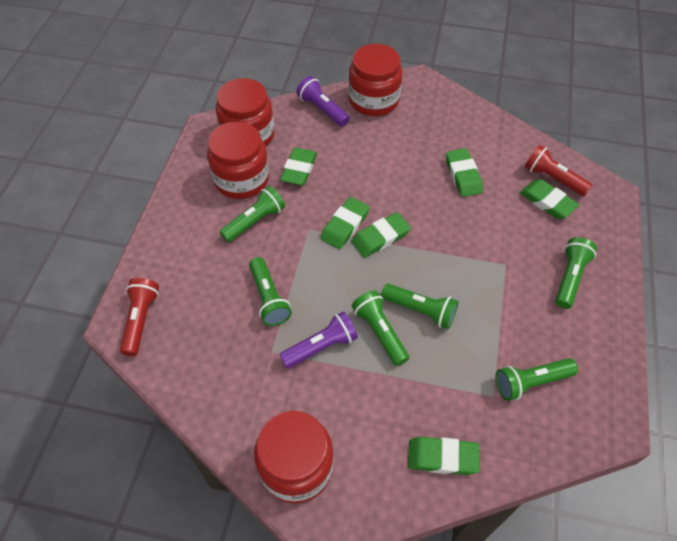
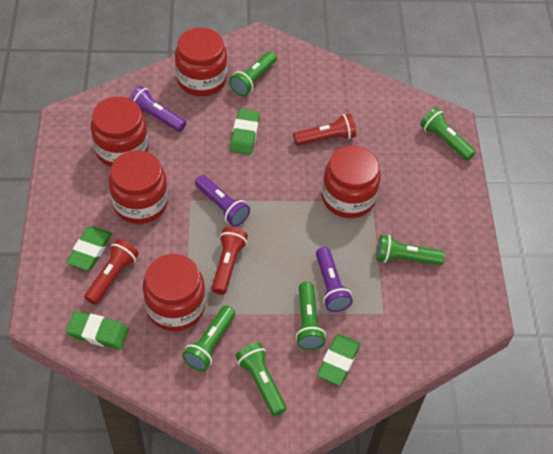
green eraser: [280,148,317,186] [321,197,370,249] [352,212,411,258] [408,437,480,475] [446,148,483,197] [520,179,579,219] = 6 -> [66,226,112,270] [66,311,129,350] [230,109,260,155] [317,334,360,386] = 4
purple flashlight: [279,311,358,368] [296,76,350,127] = 2 -> [129,86,186,132] [195,175,250,227] [316,247,353,312] = 3
red flashlight: [120,278,159,356] [525,145,592,196] = 2 -> [84,239,139,305] [212,227,248,295] [293,113,356,146] = 3
red jar: [207,122,269,199] [216,78,275,147] [254,411,334,504] [348,44,403,116] = 4 -> [91,97,148,167] [109,150,168,224] [143,254,205,331] [175,27,227,96] [322,146,381,218] = 5

